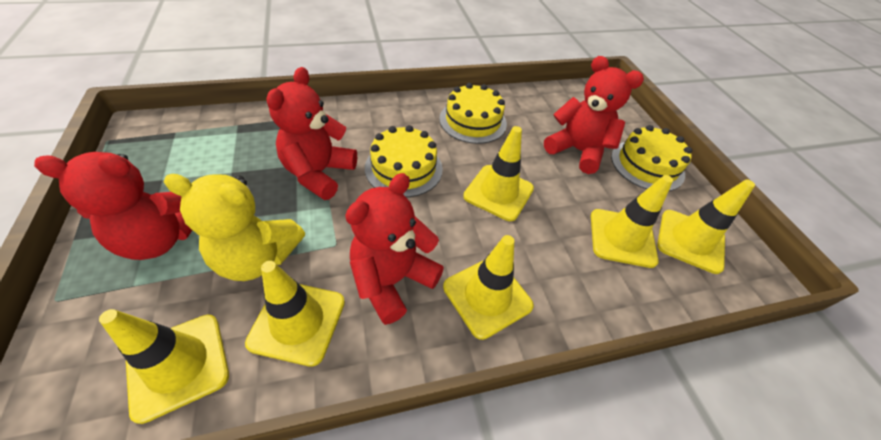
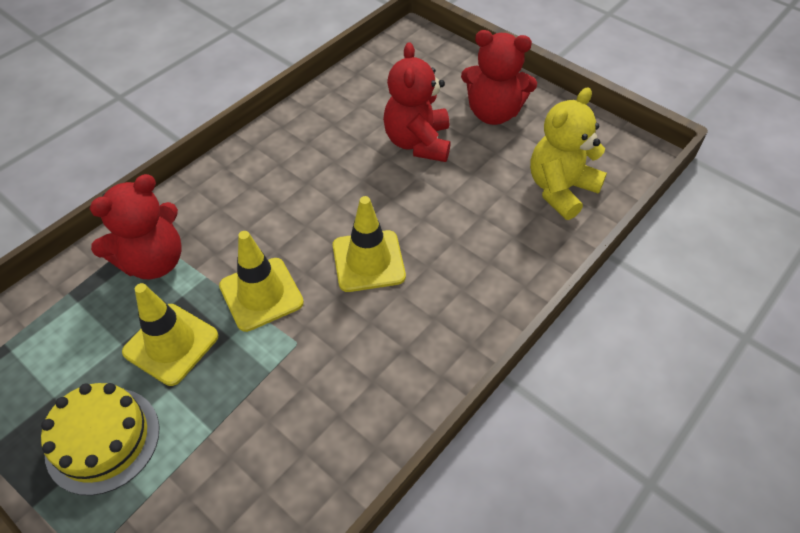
red teddy bear: [34,152,192,260] [266,67,357,200] [345,173,444,325] [544,56,644,174] = 4 -> [89,174,181,279] [383,42,451,162] [461,30,537,125] = 3
yellow cake: [365,125,443,197] [439,83,507,144] [611,125,692,191] = 3 -> [41,383,159,496] = 1
yellow traffic cone: [99,309,229,424] [245,261,345,366] [443,235,534,340] [463,126,534,221] [591,175,673,268] [657,180,755,274] = 6 -> [122,283,218,386] [219,231,304,332] [333,196,406,292] = 3

